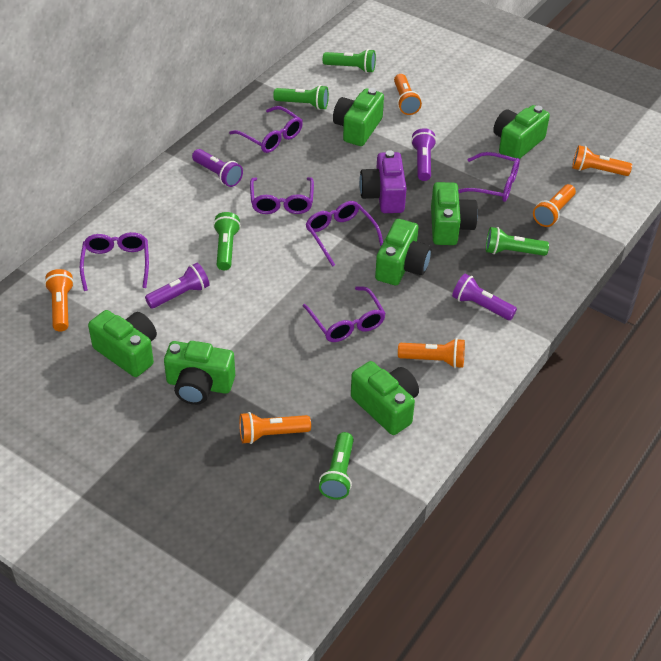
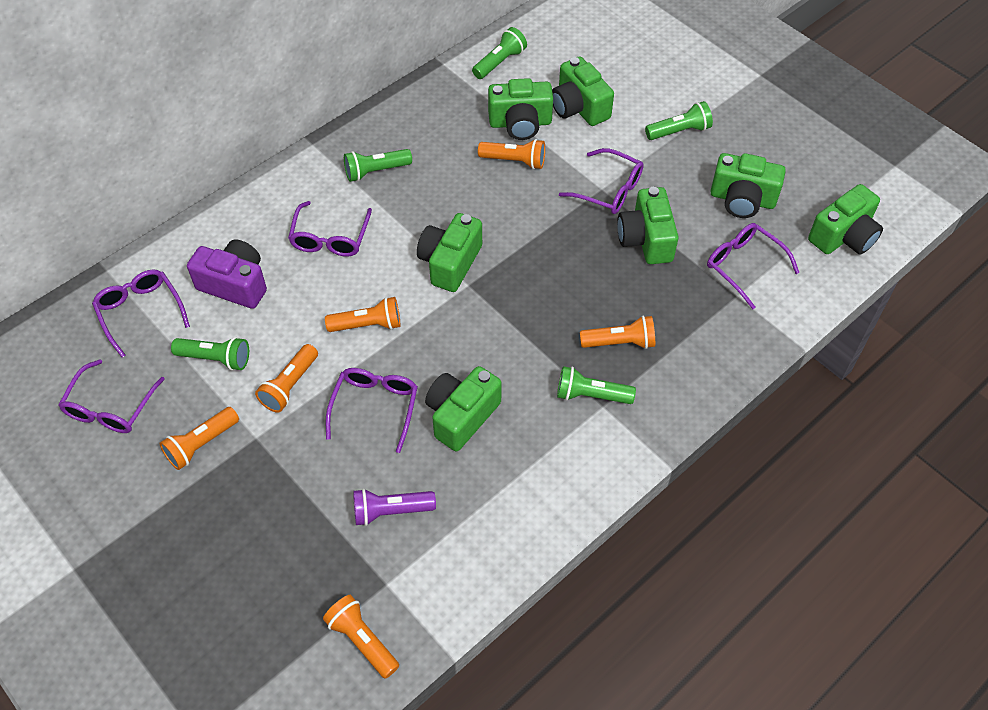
purple flashlight: [145,263,210,309] [192,149,243,187] [411,128,436,181] [452,274,517,320] = 4 -> [353,488,436,526] = 1

